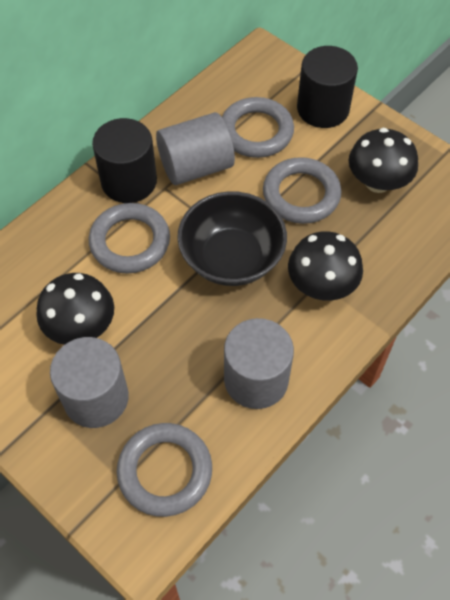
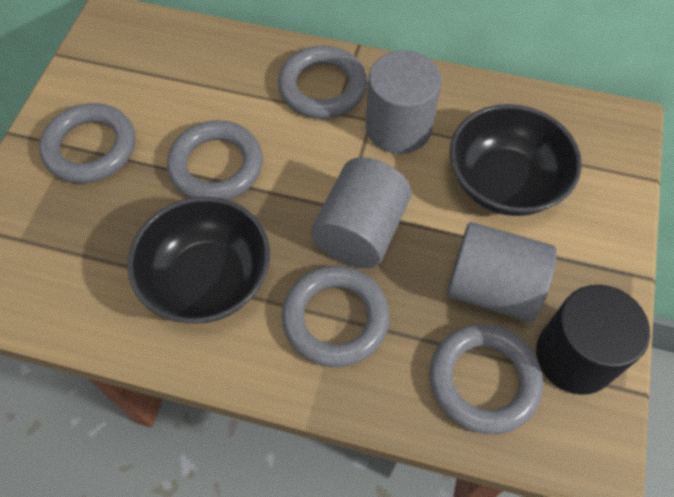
black bowl: [177,191,287,286] = 1 -> [127,197,270,324] [450,104,582,216] = 2
black cylinder: [92,118,157,203] [297,46,358,128] = 2 -> [536,285,650,395] = 1
black mushroom: [36,273,114,345] [288,231,363,301] [349,128,418,193] = 3 -> none = 0
grey ring: [89,203,170,274] [117,423,212,517] [222,97,294,158] [263,157,341,224] = 4 -> [39,103,135,183] [167,120,263,200] [278,46,367,119] [282,265,389,367] [429,324,543,434] = 5

